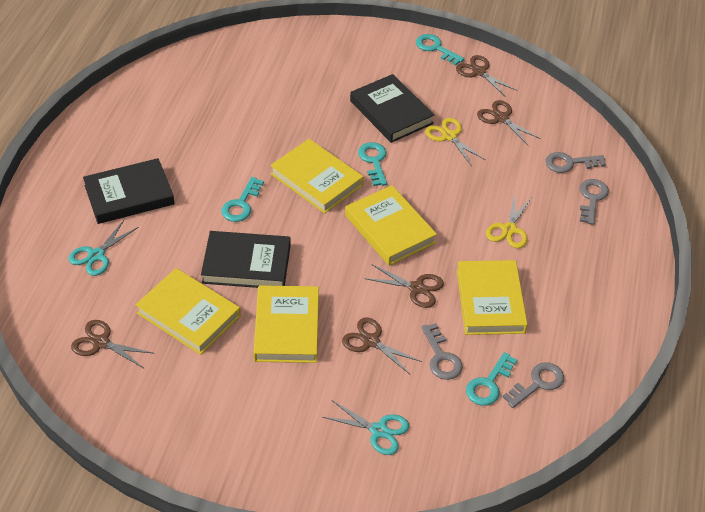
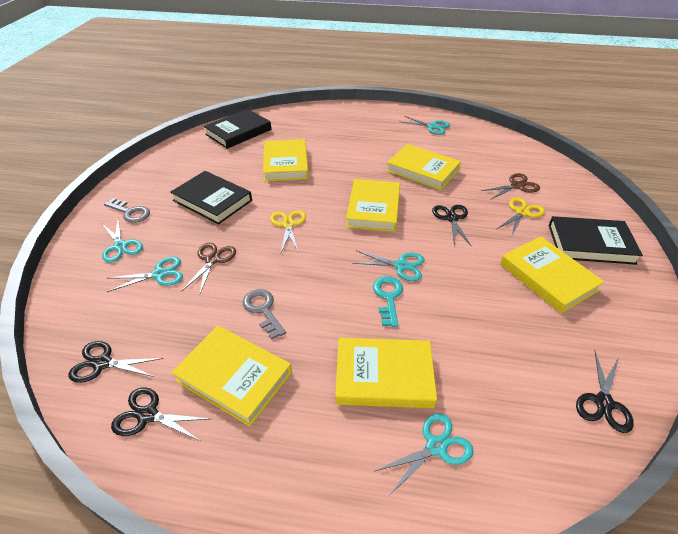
black scissors: none = 0 -> [69,341,163,383] [111,387,211,441] [432,205,471,246] [576,352,634,433] = 4
brown scissors: [71,320,155,368] [342,318,422,374] [364,264,444,308] [456,55,518,97] [477,100,541,146] = 5 -> [182,243,236,295] [481,173,540,200] = 2
grey key: [421,323,463,380] [503,363,564,408] [545,152,606,173] [580,179,609,225] = 4 -> [104,198,150,223] [243,289,286,340] = 2
turquoise key: [221,177,264,222] [358,142,387,186] [416,34,464,65] [466,352,517,406] = 4 -> [373,276,403,327] = 1
turquoise scissors: [68,220,139,276] [322,400,409,455] = 2 -> [101,219,143,263] [107,257,183,292] [352,250,424,281] [375,413,474,495] [399,116,450,135] = 5
yellow book: [135,268,240,355] [253,285,319,363] [270,139,363,213] [345,185,437,266] [457,260,528,335] = 5 -> [172,326,292,426] [263,139,309,181] [335,338,437,408] [346,179,400,232] [386,144,461,190] [500,237,605,313] = 6

